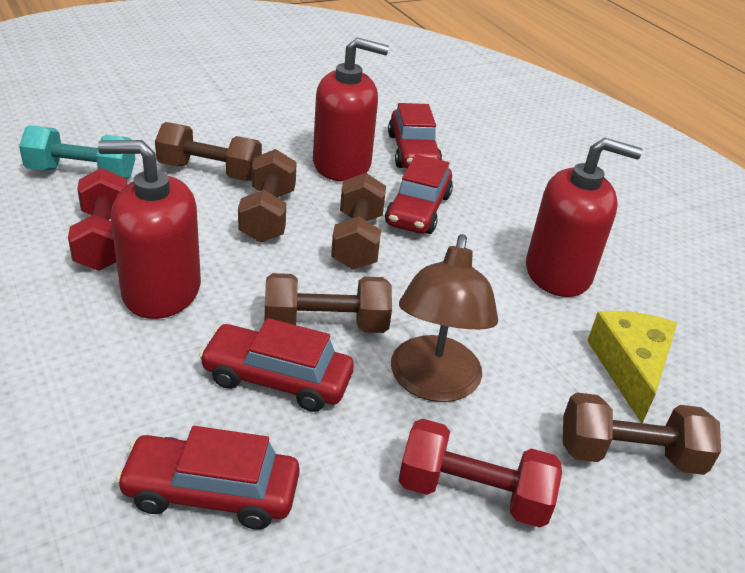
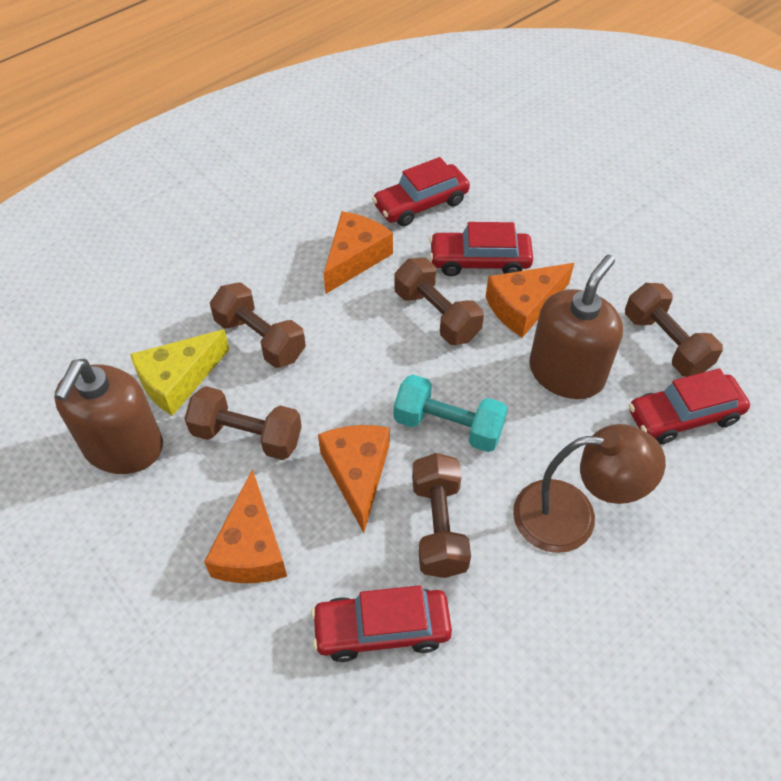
brown soap dispenser: none = 0 -> [54,359,163,474] [529,255,623,399] = 2
orange cheese: none = 0 -> [204,469,287,583] [318,425,389,533] [324,211,393,294] [486,263,574,338] = 4
red dumbbell: [68,168,127,271] [398,419,562,527] = 2 -> none = 0
red soap dispenser: [98,140,201,319] [313,37,389,182] [526,138,642,297] = 3 -> none = 0

